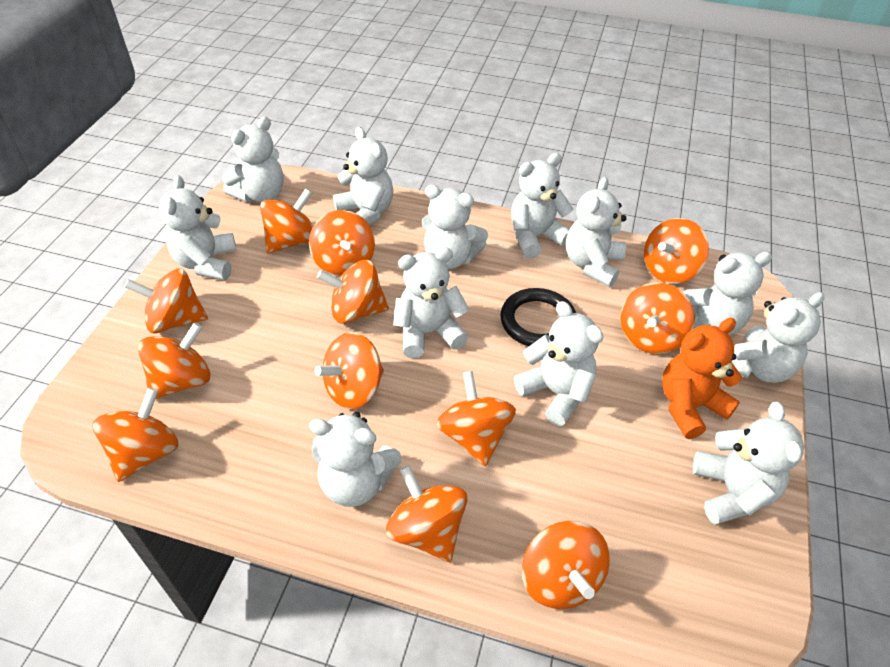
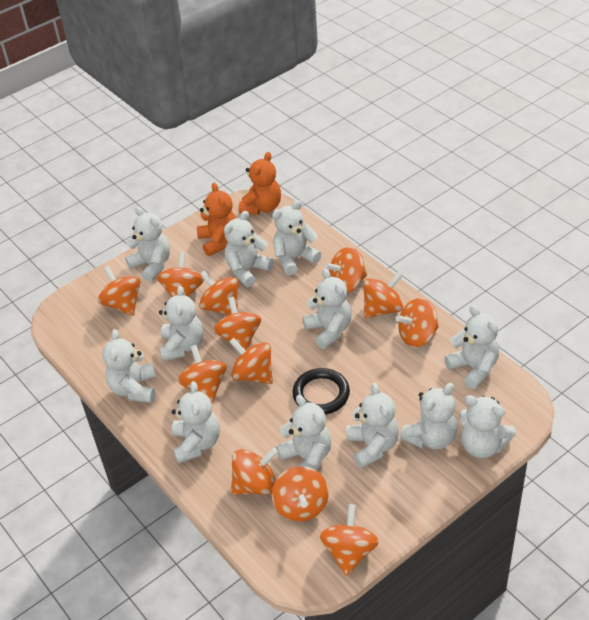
orange teddy bear: [662,318,742,439] = 1 -> [197,183,236,256] [239,152,281,215] = 2

